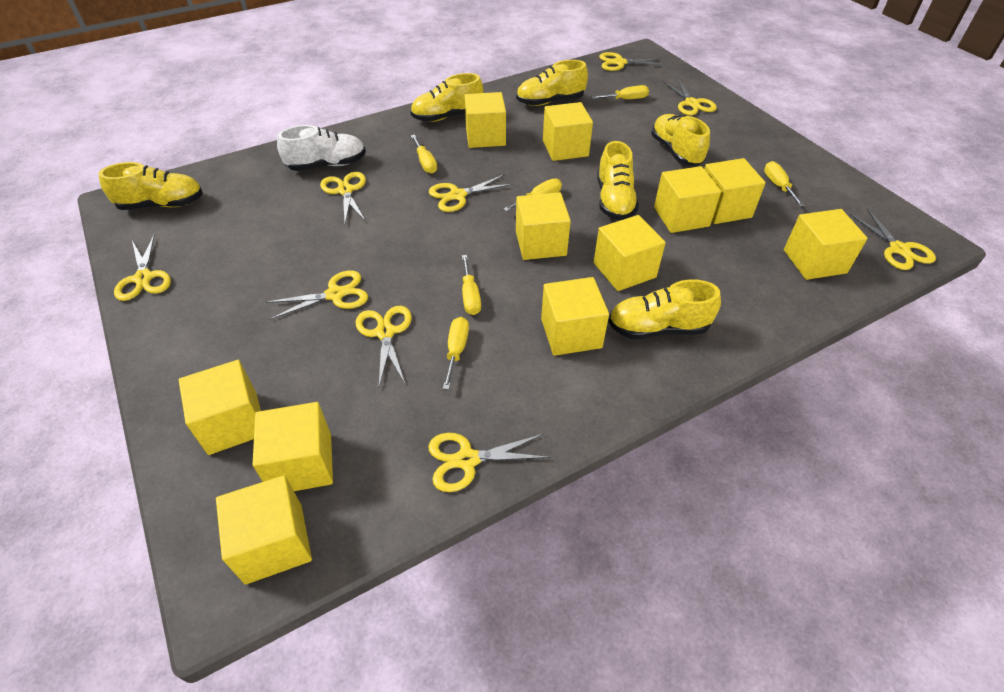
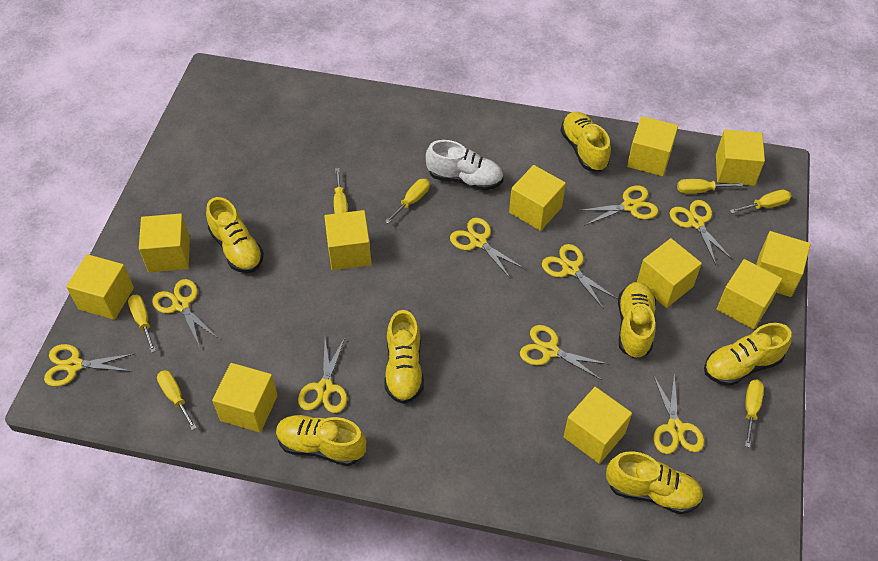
yellow screwdriver: [411,135,437,174] [443,317,469,390] [462,255,481,315] [503,179,562,211] [591,85,649,99] [764,161,805,207] = 6 -> [128,295,156,353] [157,370,197,430] [334,168,348,214] [385,179,430,224] [677,179,743,194] [730,190,791,214] [745,380,764,448] = 7
yellow shoe: [99,162,203,210] [410,73,484,122] [516,60,588,106] [597,141,639,220] [608,279,721,339] [651,114,710,166] = 6 -> [206,197,264,273] [276,415,366,466] [384,310,424,404] [560,112,611,171] [606,451,703,514] [618,282,656,359] [704,323,792,386] = 7

